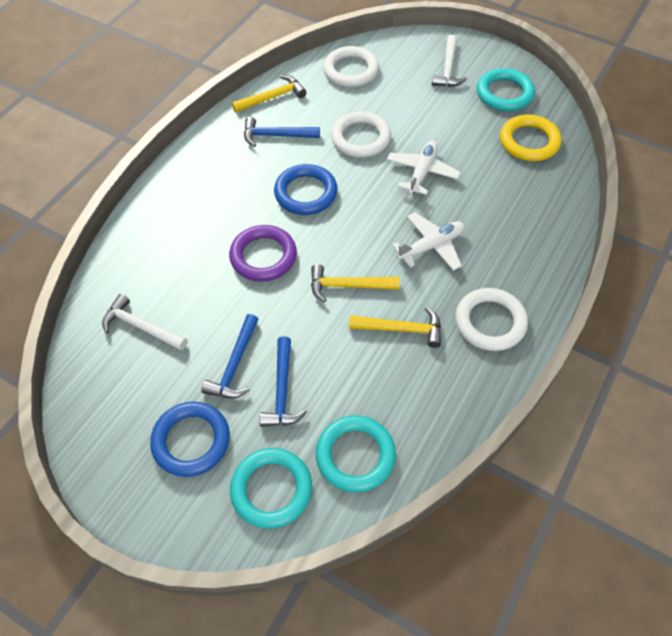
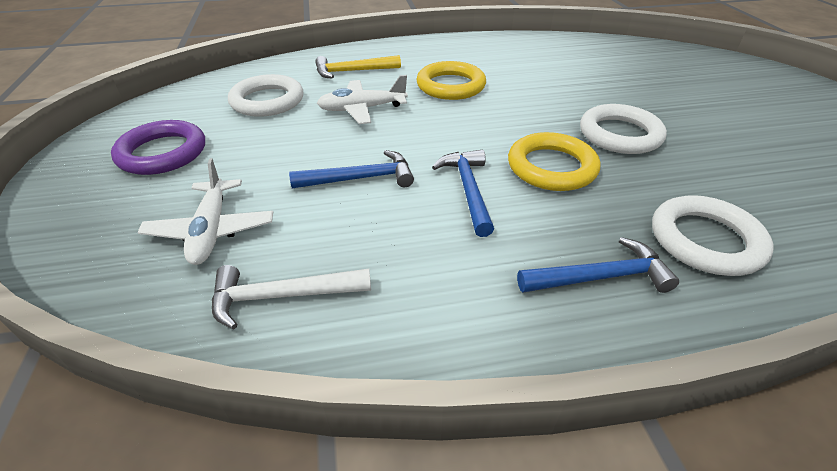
blue ring: [150,402,230,477] [274,164,338,215] = 2 -> none = 0
turquoise ring: [230,448,312,529] [316,415,396,493] [477,68,535,111] = 3 -> none = 0
white hammer: [102,294,187,350] [432,35,467,87] = 2 -> [212,265,371,329] = 1
yellow hammer: [232,75,306,113] [311,264,399,302] [349,307,441,348] = 3 -> [315,55,401,79] = 1
yellow ring: [500,115,562,161] = 1 -> [416,61,486,100] [508,132,600,191] = 2

